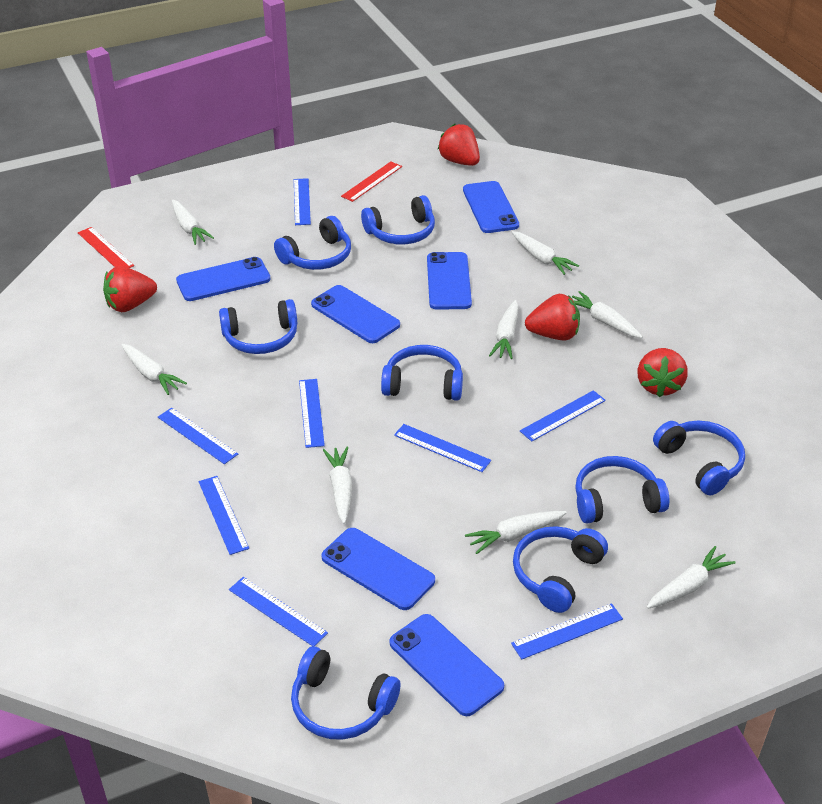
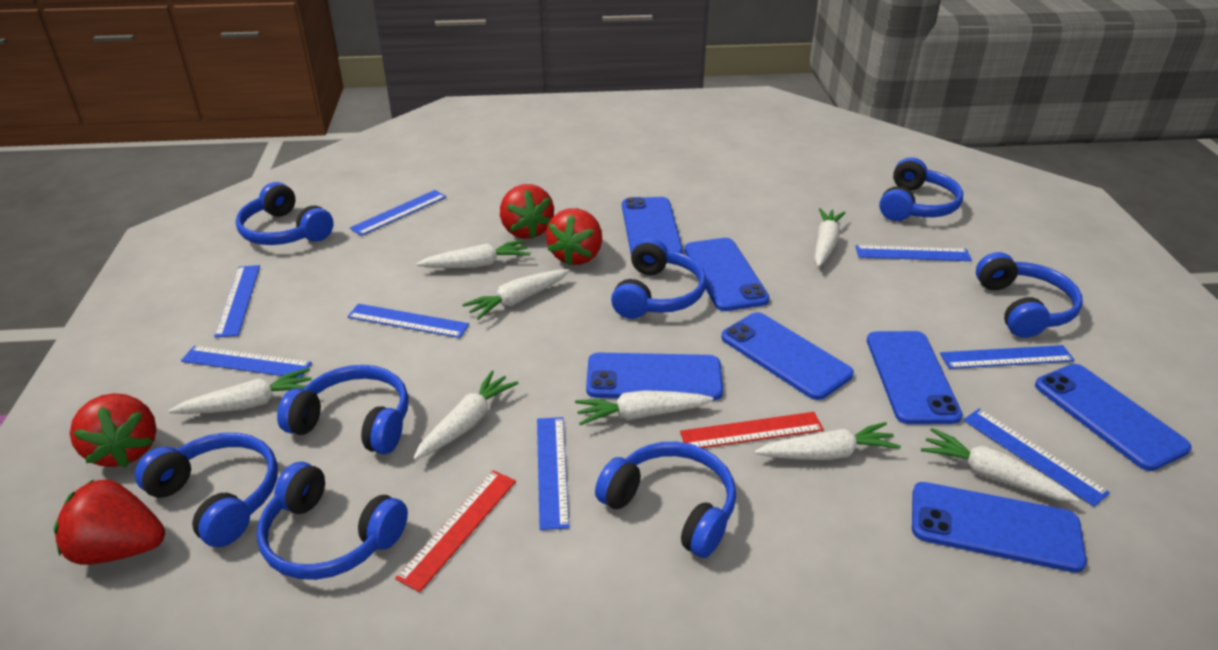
blue phone: [176,257,271,301] [311,285,400,343] [321,528,435,610] [390,614,504,716] [427,252,472,310] [463,181,519,233] = 6 -> [586,353,723,400] [622,197,683,255] [684,238,770,311] [721,312,854,400] [867,331,963,424] [912,482,1087,573] [1035,364,1192,471] = 7

